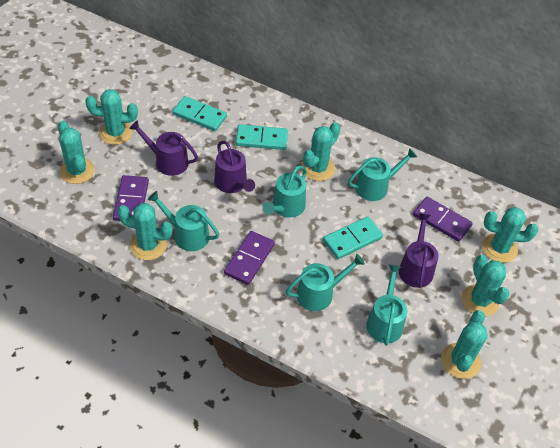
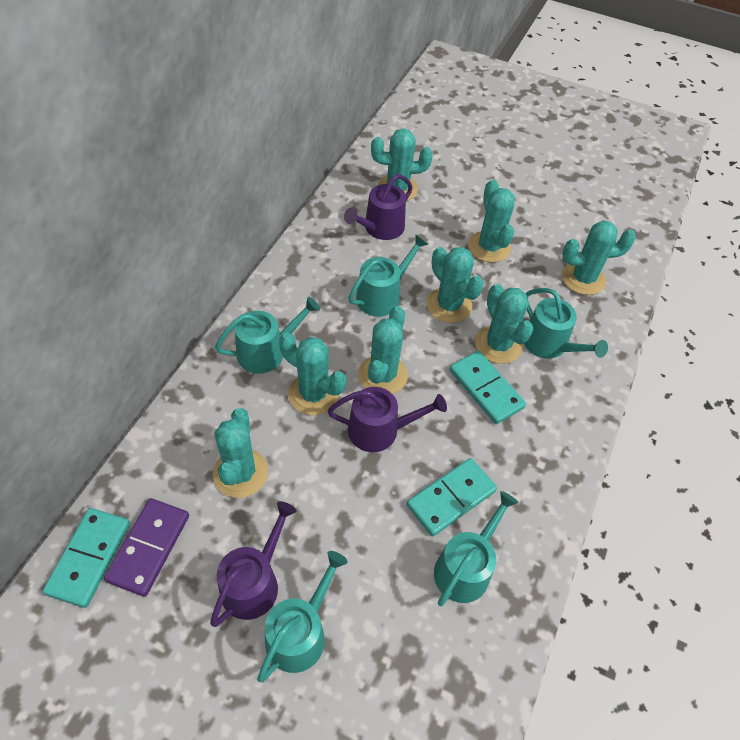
purple domino: [113,175,149,221] [224,231,275,285] [413,197,473,242] = 3 -> [104,498,189,597] = 1
turquoise cactus: [58,121,95,184] [85,89,138,145] [117,203,173,260] [302,122,340,181] [441,310,488,379] [462,255,509,317] [482,207,538,263] = 7 -> [213,408,268,498] [279,333,346,415] [358,306,408,394] [371,128,433,201] [427,247,484,323] [468,180,515,262] [475,284,534,364] [562,220,636,295] = 8

